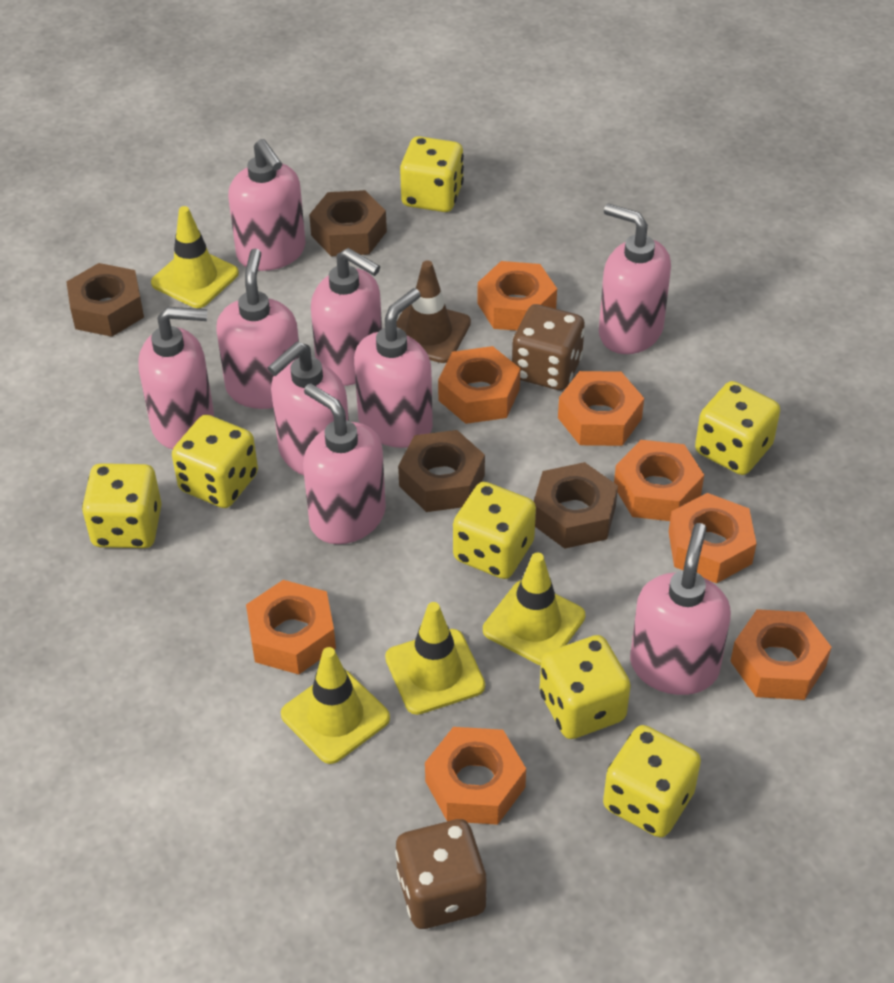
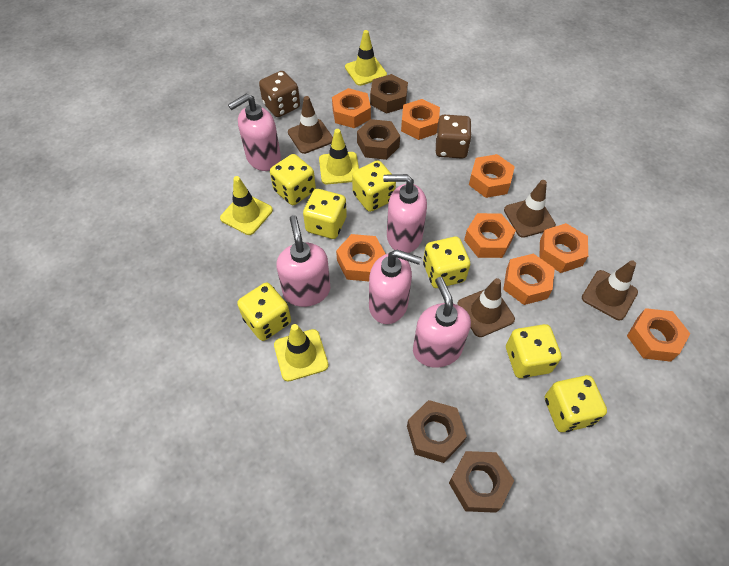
brown traffic cone: [397,260,471,363] = 1 -> [288,96,333,154] [457,278,515,337] [504,180,556,238] [582,260,638,320] = 4
pink soap dispenser: [139,307,214,449] [216,248,299,409] [228,139,306,271] [267,342,349,475] [303,383,386,544] [311,248,382,386] [354,288,433,448] [599,204,671,354] [630,523,731,695] = 9 -> [228,94,281,171] [276,215,330,307] [369,250,422,324] [383,174,427,253] [413,277,471,368] = 5

